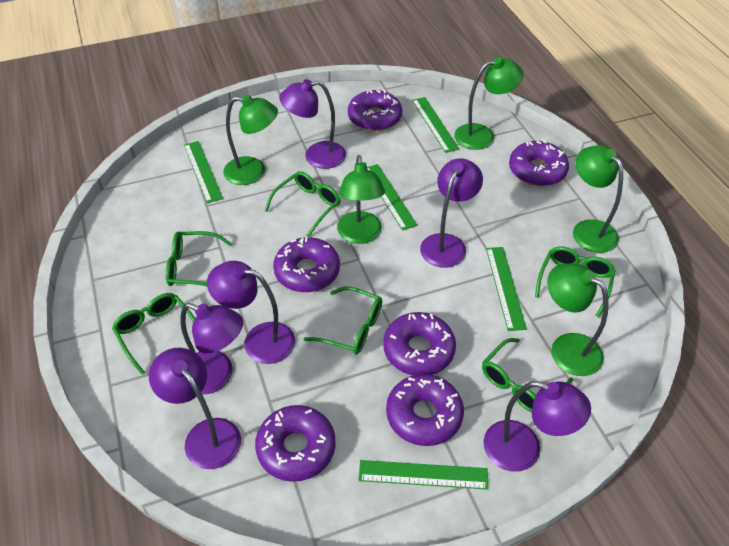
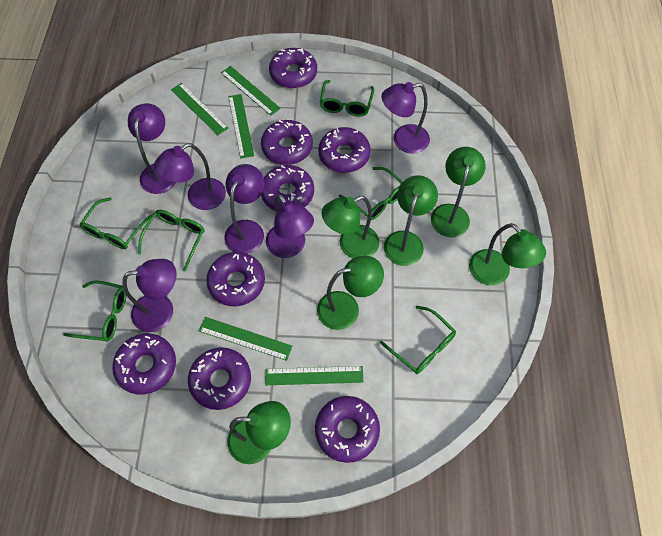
green lamp: [223,95,278,185] [337,155,385,244] [454,57,523,150] [547,263,609,376] [573,145,623,253] = 5 -> [227,401,291,464] [317,256,384,330] [321,196,379,258] [384,175,438,266] [431,147,486,237] [469,223,546,285] = 6
purple donut: [255,405,336,482] [273,237,340,292] [348,90,402,131] [383,312,456,375] [386,374,464,446] [509,140,569,186] = 6 -> [112,334,176,395] [188,347,251,410] [206,252,265,306] [261,120,313,165] [261,165,314,211] [269,48,317,88] [315,396,380,463] [318,127,371,173] = 8

